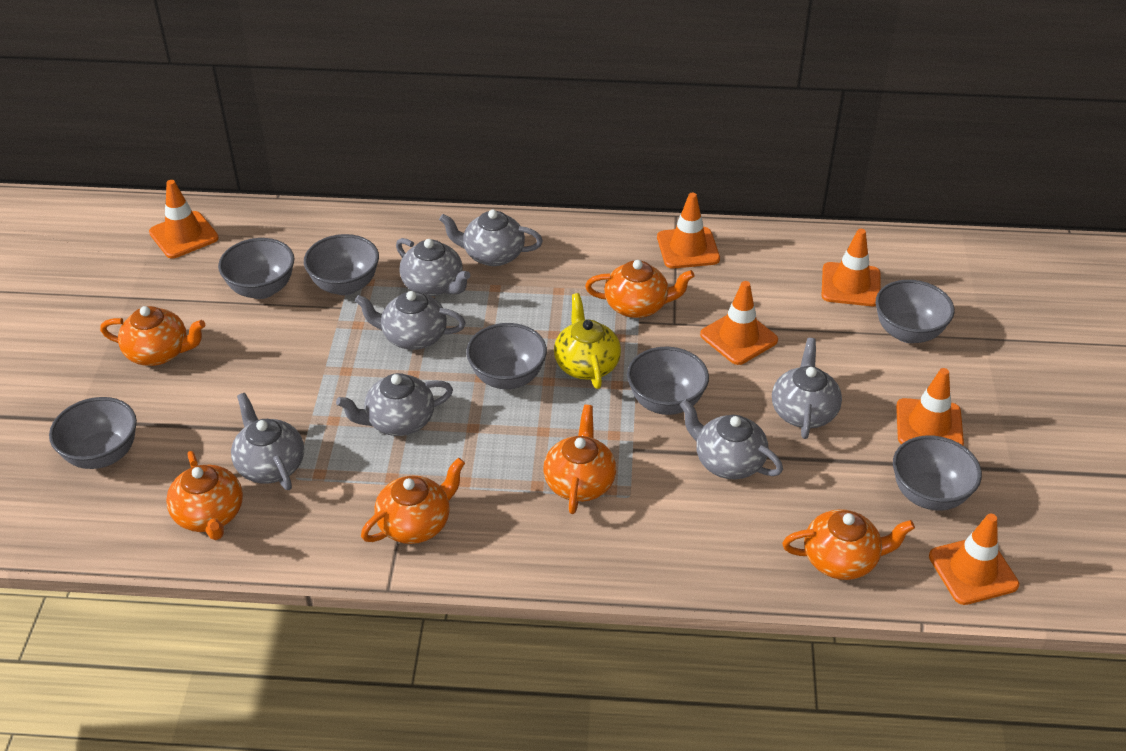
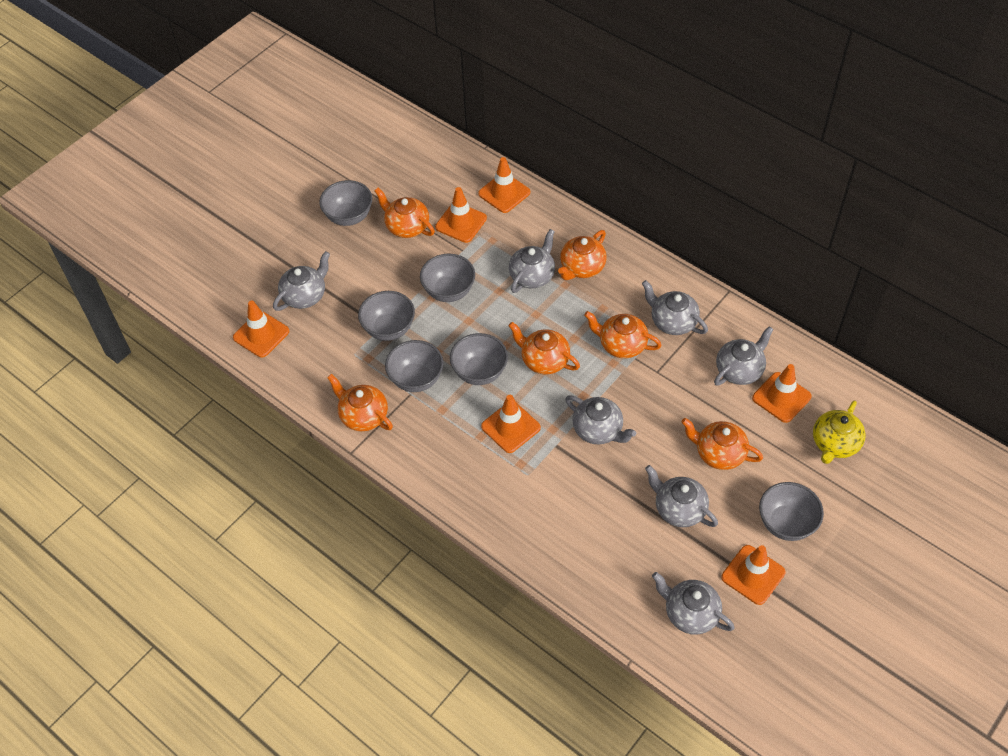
grey bowl: [49,397,137,469] [218,238,294,299] [304,234,379,295] [466,323,547,389] [627,347,709,415] [876,280,954,343] [893,435,982,510] = 7 -> [319,180,372,226] [358,291,415,341] [385,340,443,392] [420,254,475,302] [450,333,508,385] [759,482,824,541] = 6

